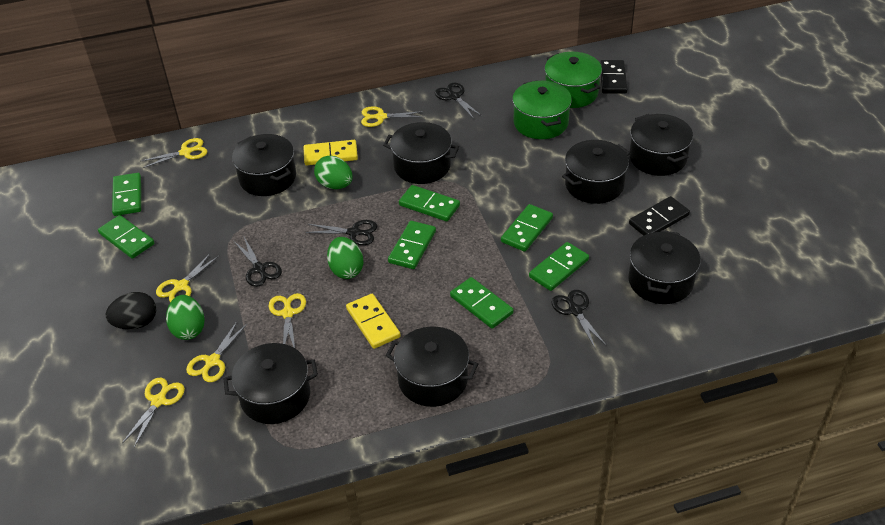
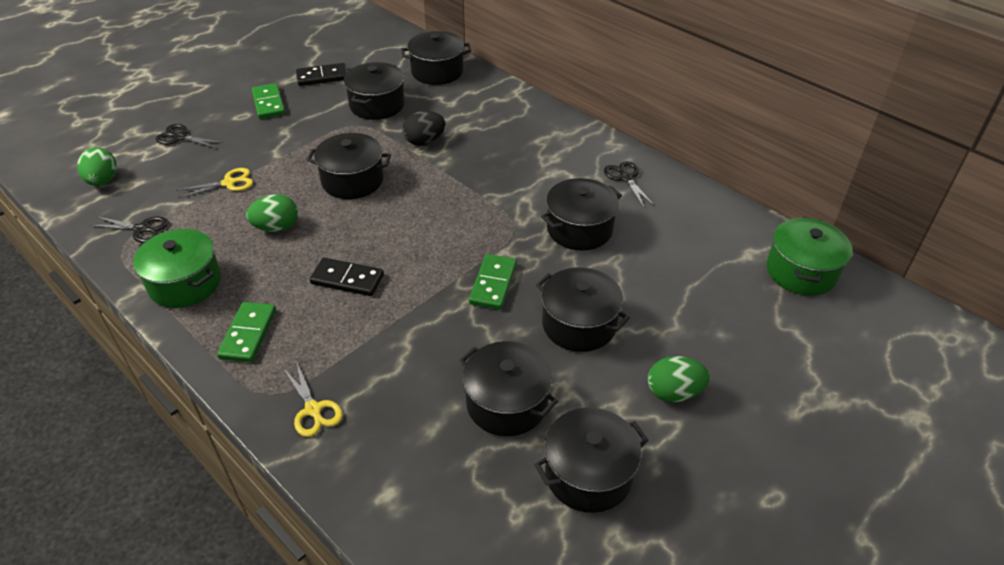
black scissors: [235,237,282,287] [305,220,377,245] [435,82,482,119] [551,290,607,348] = 4 -> [89,217,169,243] [156,124,223,148] [604,161,655,207] = 3
green domino: [98,215,154,259] [112,173,141,216] [388,221,436,269] [399,185,460,221] [450,277,514,329] [501,204,553,252] [529,242,589,291] = 7 -> [217,302,276,363] [252,83,285,119] [469,254,517,310] = 3
yellow domino: [303,140,358,165] [346,294,401,349] = 2 -> none = 0
yellow scissors: [122,378,185,447] [141,138,207,168] [156,252,219,303] [186,321,247,382] [269,293,306,348] [361,106,424,127] = 6 -> [176,168,253,198] [283,361,343,437] = 2

